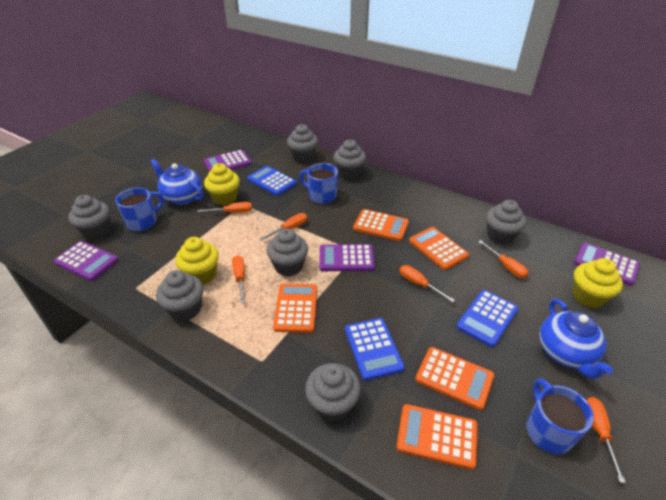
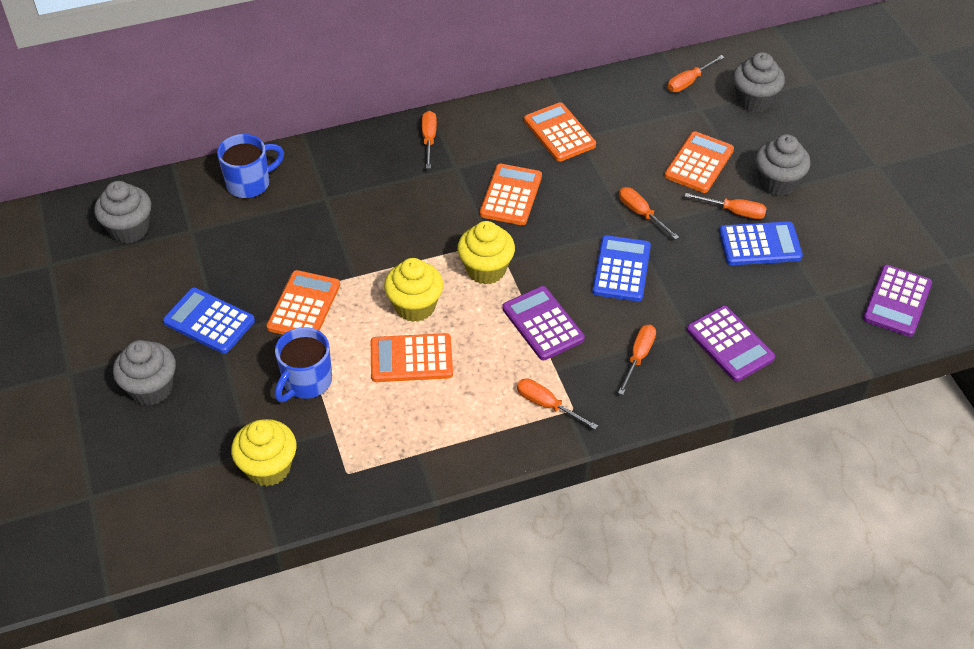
blue mug: [115,188,164,232] [299,163,338,204] [526,378,594,454] = 3 -> [217,134,284,198] [275,327,332,402] = 2
blue teapot: [150,159,203,205] [539,299,613,379] = 2 -> none = 0
grey cupcake: [68,195,111,239] [156,270,203,321] [266,229,308,276] [287,124,318,163] [305,363,361,422] [333,139,366,179] [486,200,526,245] = 7 -> [94,181,151,243] [113,340,176,406] [733,52,785,112] [755,134,811,196] = 4
purple calculator: [54,241,119,281] [204,150,252,172] [320,244,375,271] [574,243,640,286] = 4 -> [502,286,585,360] [686,306,775,382] [863,265,932,337] = 3

